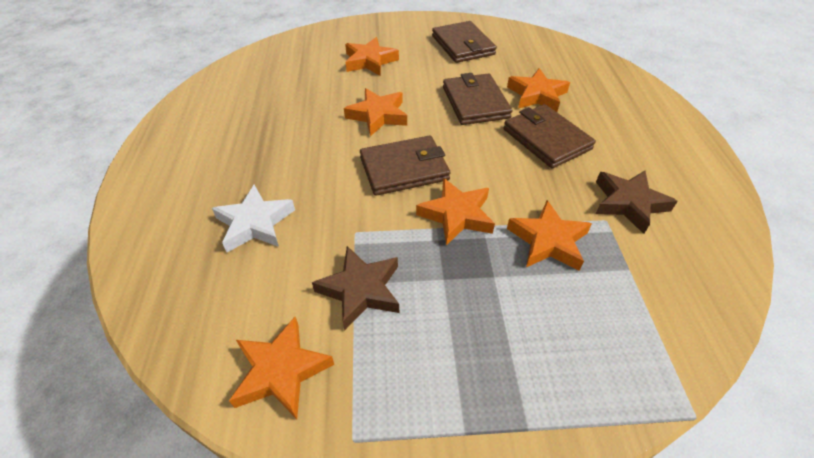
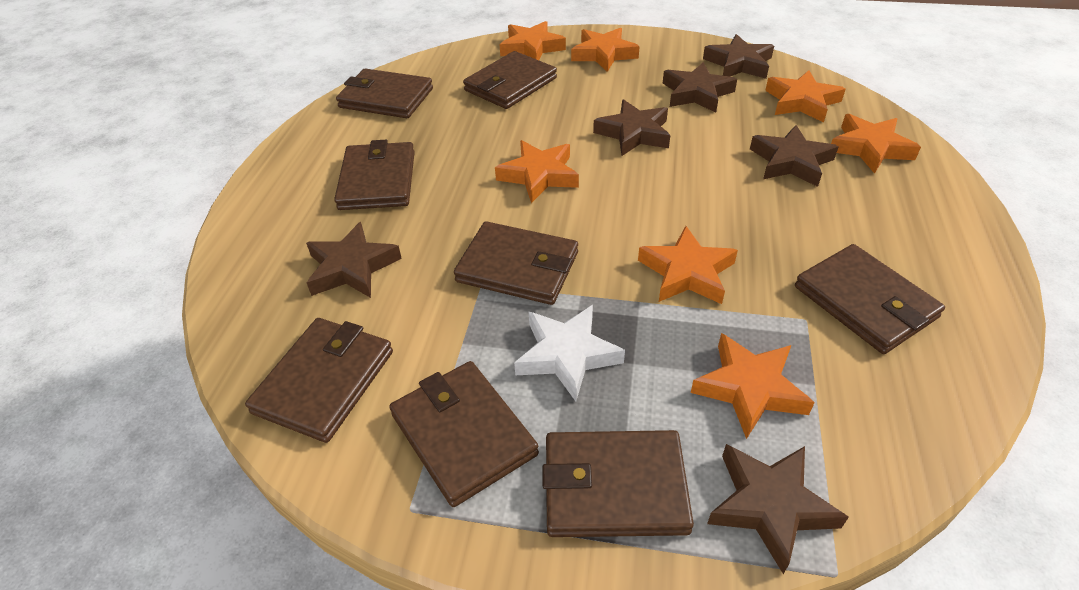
brown star: [312,246,399,331] [596,171,678,234] = 2 -> [306,222,402,298] [593,99,670,156] [663,62,737,113] [703,34,774,79] [707,444,849,574] [750,125,838,187] = 6
brown wallet: [360,136,450,196] [432,21,497,63] [443,73,512,125] [504,104,596,168] = 4 -> [245,318,393,443] [334,140,415,210] [336,69,433,118] [389,361,539,507] [454,221,578,305] [463,51,557,109] [543,430,694,537] [795,244,945,354] = 8
orange star: [229,317,334,419] [344,88,407,136] [345,37,399,76] [416,178,495,246] [507,68,570,112] [507,200,592,271] = 6 -> [495,140,579,203] [499,21,566,60] [571,28,640,72] [638,226,738,304] [691,333,815,439] [765,70,846,123] [831,114,921,174] = 7

